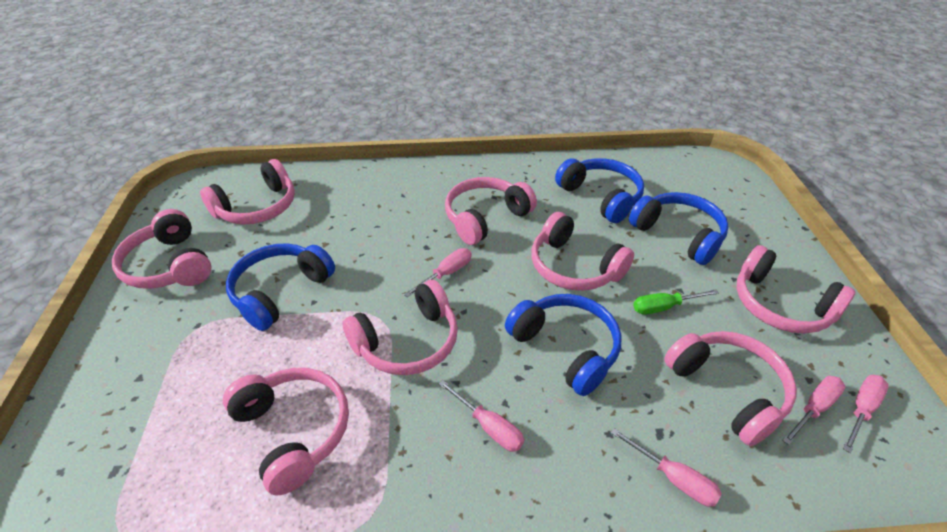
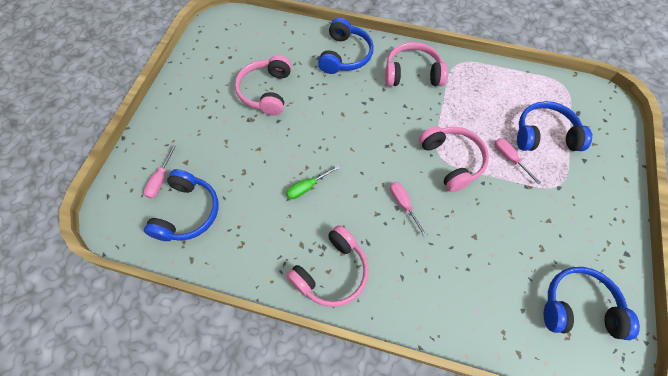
pink headphones: [112,209,212,289] [200,159,295,225] [223,368,349,495] [342,280,458,375] [445,177,537,245] [531,212,634,291] [664,331,796,446] [736,245,856,334] = 8 -> [235,55,292,116] [286,225,369,307] [385,42,448,86] [419,126,489,192] = 4
pink screwdriver: [404,248,472,297] [439,380,524,452] [610,428,722,507] [782,376,845,445] [843,375,888,453] = 5 -> [144,145,176,198] [390,182,427,237] [494,138,541,185] = 3

